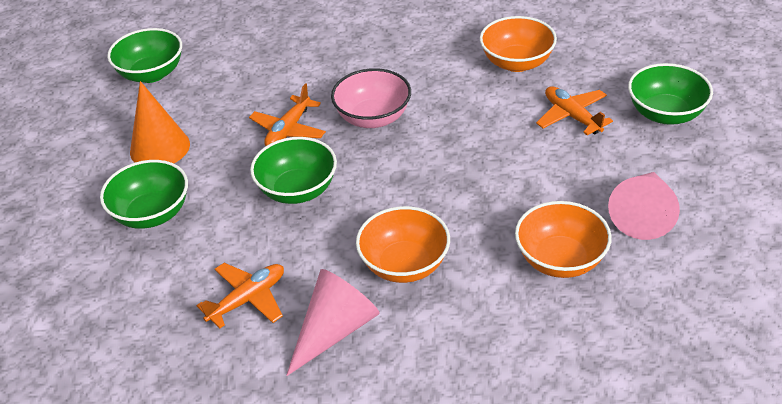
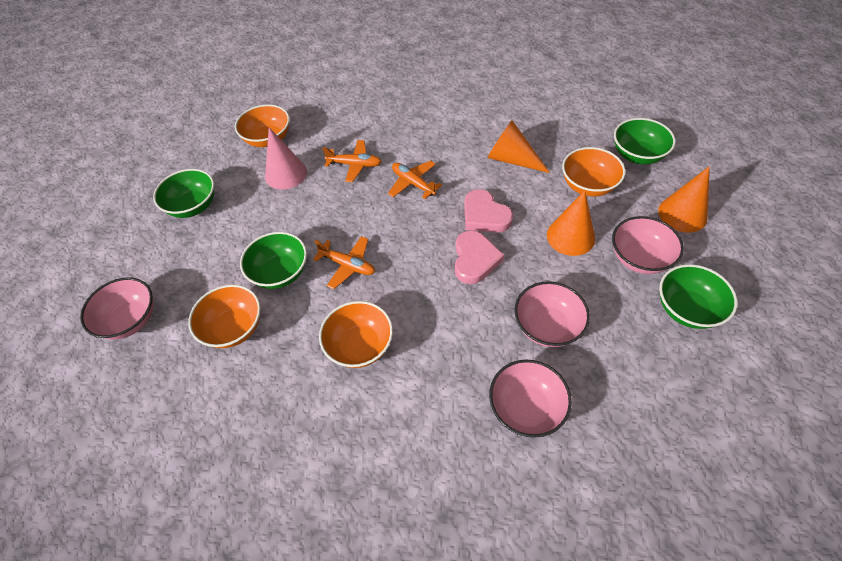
orange bowl: [356,206,450,283] [480,16,557,72] [515,201,612,278] = 3 -> [188,284,261,348] [235,104,290,147] [319,301,393,368] [562,147,625,196] = 4
orange cone: [130,81,190,163] = 1 -> [487,120,550,173] [547,190,595,256] [658,166,710,233] = 3
pink bowl: [331,68,411,128] = 1 -> [80,277,154,340] [489,360,572,438] [515,281,590,347] [612,216,684,274] = 4
pink cone: [286,269,380,376] [608,172,680,240] = 2 -> [265,127,307,190] = 1
pink heart: none = 0 -> [455,230,504,284] [464,189,513,233] = 2

